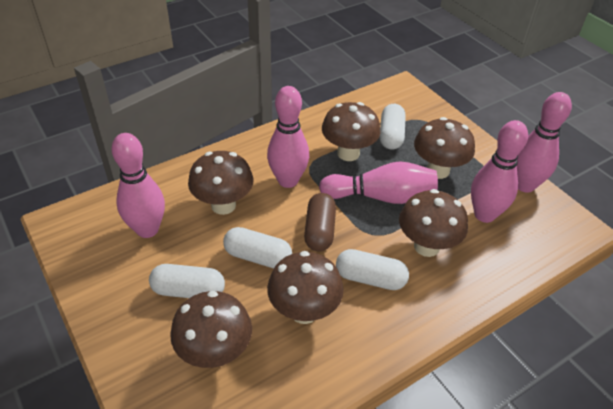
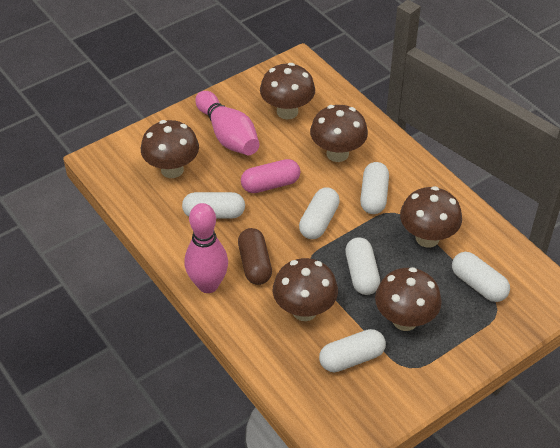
pink bowling pin: [111,133,165,238] [267,86,309,188] [319,161,438,204] [471,120,528,223] [517,92,572,193] = 5 -> [185,203,228,293] [195,91,260,155] = 2
pink capsule: none = 0 -> [241,159,300,193] = 1
white capsule: [149,264,225,298] [223,227,292,268] [336,249,409,290] [380,104,406,149] = 4 -> [182,192,245,219] [299,187,340,239] [319,329,386,372] [345,237,380,295] [360,162,389,214] [452,252,510,302] = 6

